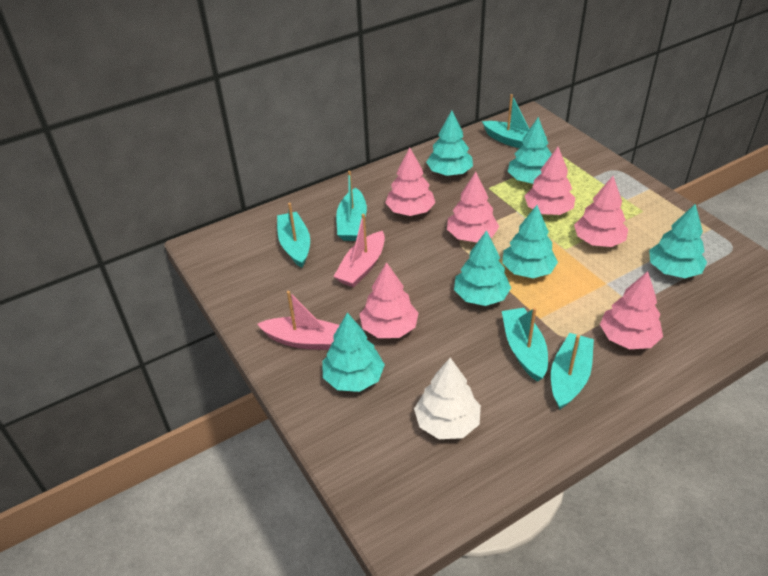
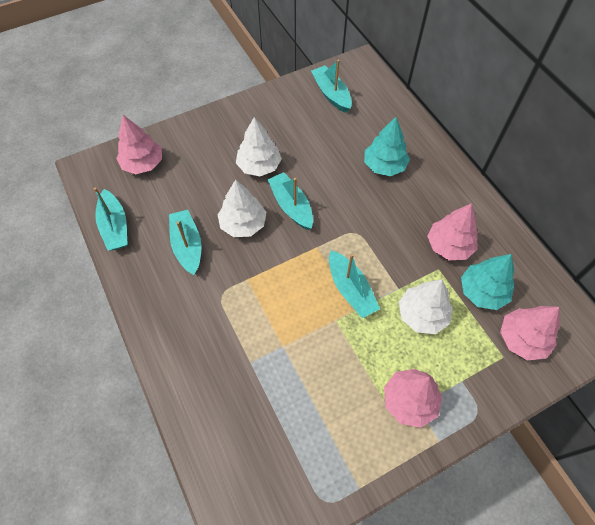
pink boat: [257,291,339,350] [333,214,385,287] = 2 -> none = 0
pink tree: [360,262,418,338] [385,148,435,216] [447,172,499,242] [525,147,575,215] [574,176,628,247] [600,271,663,349] = 6 -> [116,115,162,174] [384,369,443,428] [427,203,478,260] [500,306,560,361] = 4
turquoise tree: [323,313,385,392] [426,110,473,176] [454,230,511,306] [502,205,558,278] [508,117,552,184] [649,204,707,278] = 6 -> [364,117,410,176] [461,254,514,310] = 2
white tree: [414,358,481,439] = 1 -> [217,180,266,237] [236,117,282,176] [399,279,453,334] = 3

